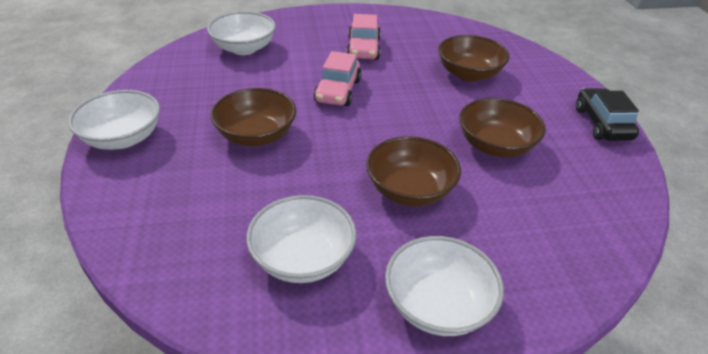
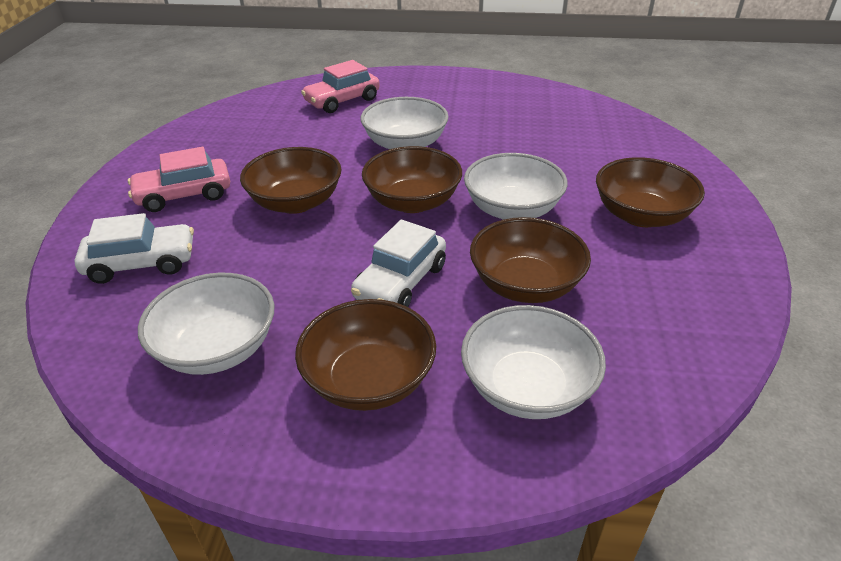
black car: [576,88,639,141] = 1 -> none = 0
brown bowl: [211,88,296,146] [366,136,461,206] [438,35,510,82] [459,98,546,157] = 4 -> [240,147,342,214] [295,299,436,411] [362,146,462,213] [470,217,591,303] [596,157,705,227] = 5
white car: none = 0 -> [74,213,194,284] [351,220,446,307] = 2

